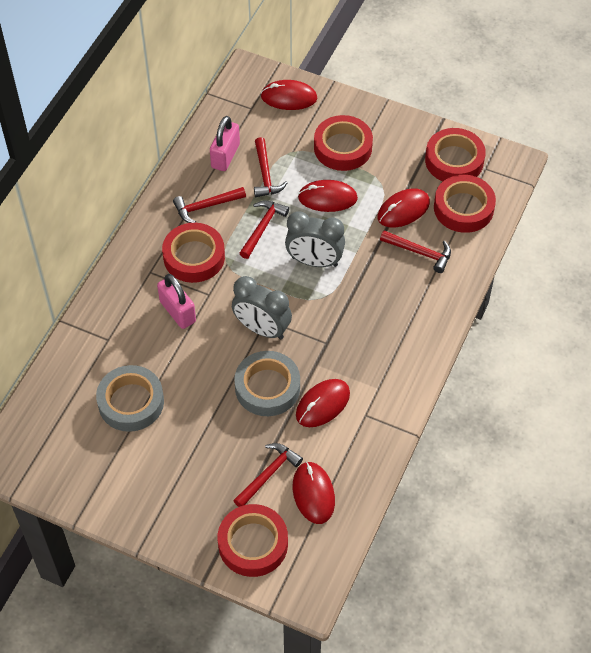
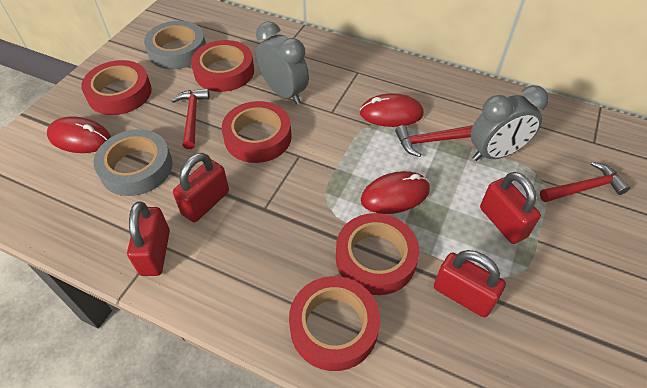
pink padlock: [157,274,196,329] [210,116,240,171] = 2 -> none = 0
red hammer: [173,187,246,223] [233,443,303,507] [239,200,289,259] [254,137,287,197] [380,231,451,273] = 5 -> [171,88,210,149] [395,125,473,157] [540,162,630,202] = 3
red mouse: [261,80,317,110] [293,462,335,524] [296,379,350,427] [298,180,358,212] [377,188,430,228] = 5 -> [47,116,111,153] [360,93,424,127] [361,171,430,214] = 3
red padlock: none = 0 -> [127,202,170,276] [173,153,229,222] [434,250,506,318] [480,172,541,244] = 4

